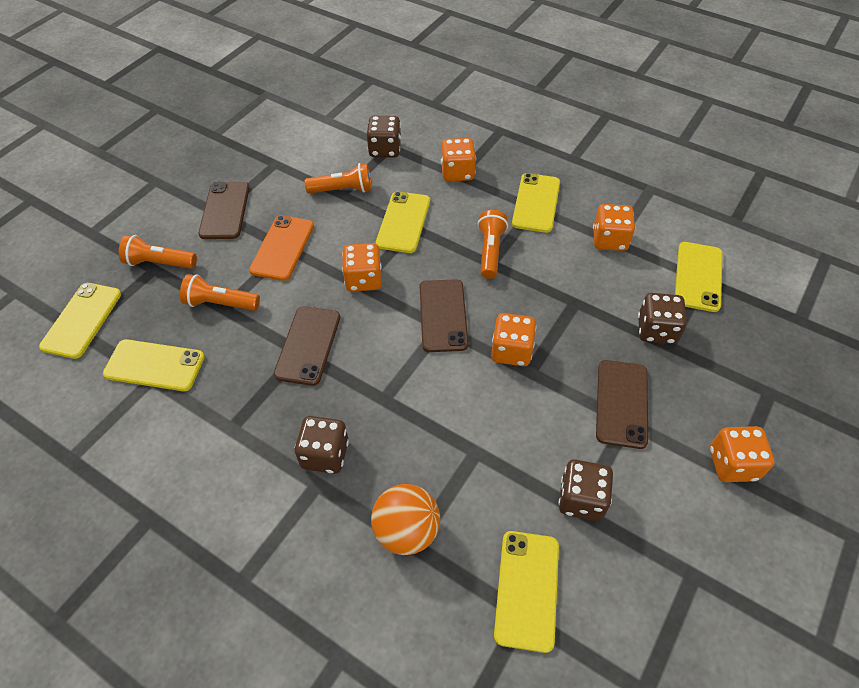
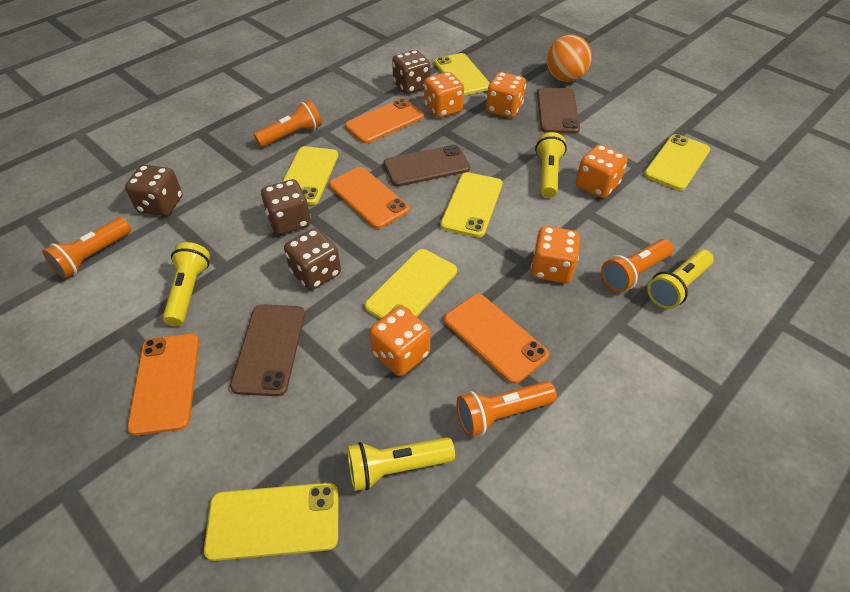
brown phone: [198,182,250,239] [274,306,340,386] [420,279,469,352] [596,360,648,449] = 4 -> [230,304,305,396] [384,145,470,187] [537,87,580,134] = 3
orange phone: [249,215,314,281] = 1 -> [127,334,199,435] [329,167,410,229] [345,98,424,144] [444,294,549,384] = 4
yellow flashlight: none = 0 -> [163,242,210,326] [347,437,455,491] [535,132,567,198] [647,250,714,309] = 4

